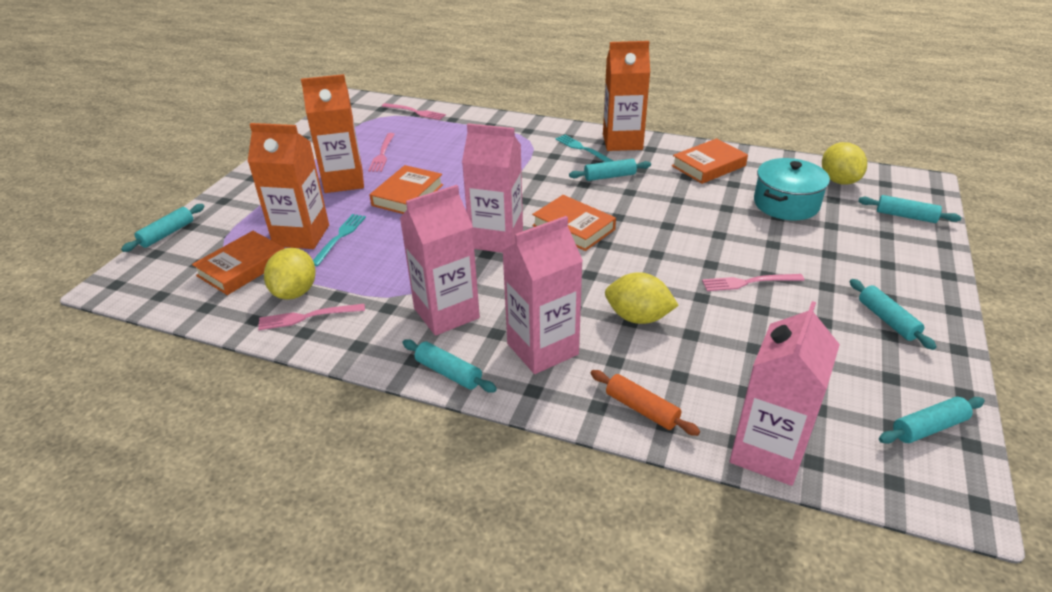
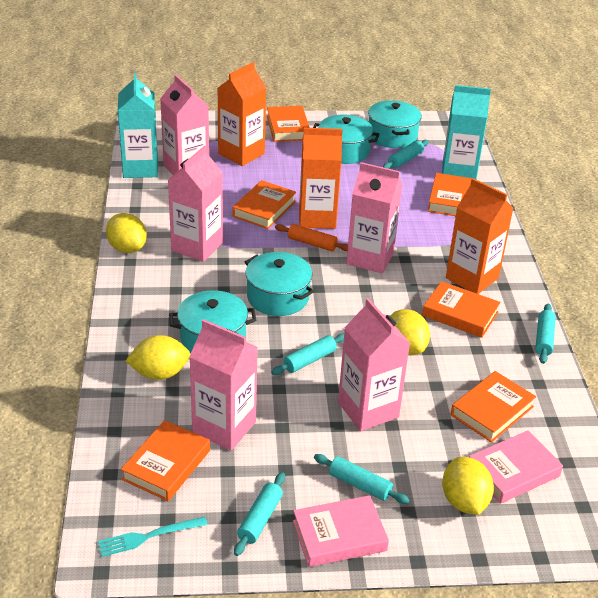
orange book: [192,231,285,295] [370,165,443,214] [532,195,616,251] [672,138,748,184] = 4 -> [121,420,210,501] [232,180,296,229] [267,106,310,142] [422,281,501,338] [428,173,472,216] [451,371,536,443] = 6
pink book: none = 0 -> [293,495,389,567] [469,430,563,504] = 2
pink carton: [400,185,480,336] [462,123,523,253] [503,216,583,374] [730,301,840,486] = 4 -> [160,75,209,175] [168,146,223,262] [189,319,258,451] [338,298,410,431] [346,162,403,273] = 5
pink fork: [258,304,365,330] [368,133,395,172] [382,103,446,120] [702,274,804,291] = 4 -> none = 0
turquoise carton: none = 0 -> [118,73,158,178] [442,85,491,180] = 2
turquoise fork: [313,214,366,266] [555,135,613,162] = 2 -> [98,516,208,557] = 1
turquoise pot: [754,158,830,220] = 1 -> [169,290,256,353] [245,252,314,316] [313,115,380,164] [368,100,422,148] = 4
turquoise rolling pin: [121,204,205,252] [402,339,497,393] [569,159,651,181] [850,279,937,350] [858,195,961,223] [879,397,985,444] = 6 -> [234,472,285,556] [271,334,344,375] [314,454,410,504] [383,140,429,169] [535,303,556,364] = 5
yellow lemon: [264,248,316,300] [605,272,679,324] [822,142,867,185] = 3 -> [106,213,147,253] [126,335,190,380] [390,309,430,355] [442,457,494,515] = 4

